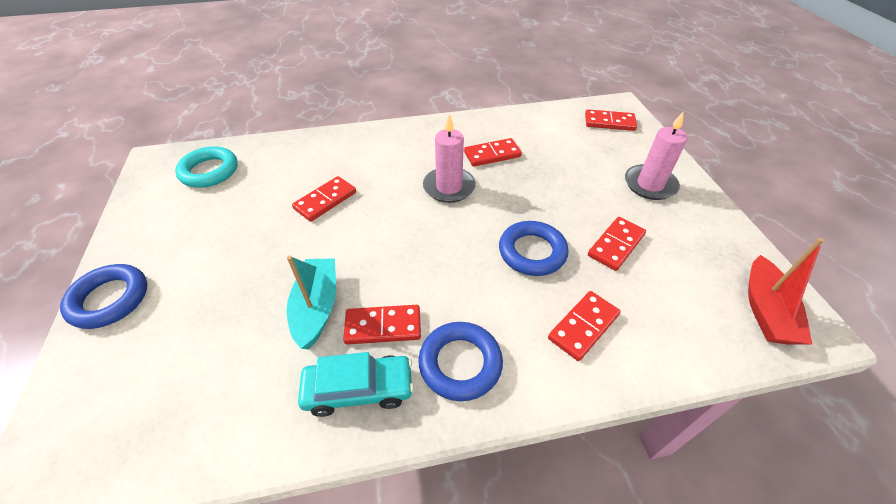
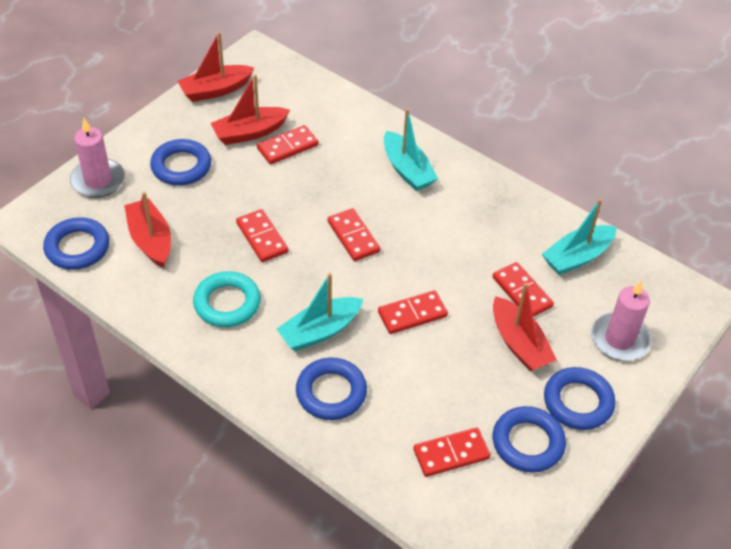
blue ring: [60,264,147,329] [418,322,503,401] [499,221,569,276] = 3 -> [43,217,109,270] [150,139,211,185] [296,358,367,420] [493,406,566,473] [544,367,616,430] = 5
red boat: [748,238,824,345] = 1 -> [124,192,171,268] [178,32,254,102] [210,74,290,145] [493,283,557,371] = 4
turquoise boat: [287,255,336,349] = 1 -> [277,273,363,351] [384,109,438,191] [542,199,616,275] = 3
turquoise car: [298,352,414,417] = 1 -> none = 0

